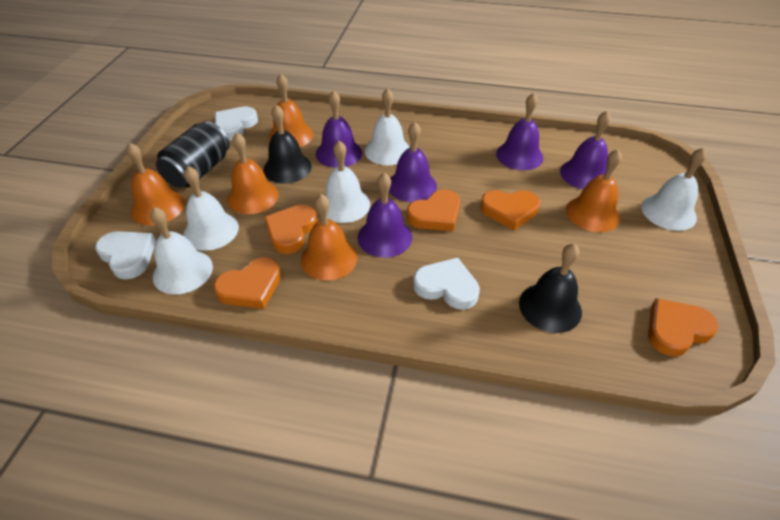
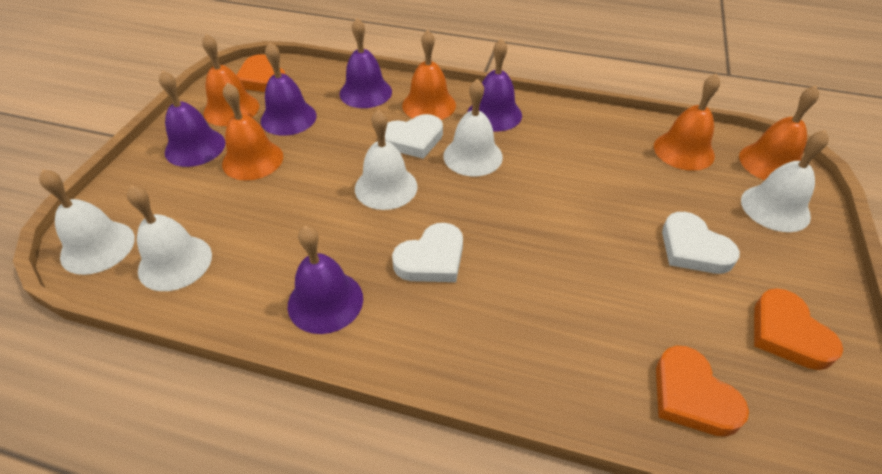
black bell: [263,105,312,184] [519,243,582,333] = 2 -> none = 0
black can: [156,121,230,188] = 1 -> none = 0
orange heart: [214,257,281,309] [264,205,317,254] [407,190,460,231] [480,190,540,230] [648,298,719,357] = 5 -> [237,54,285,92] [656,346,749,437] [754,288,843,370] = 3

